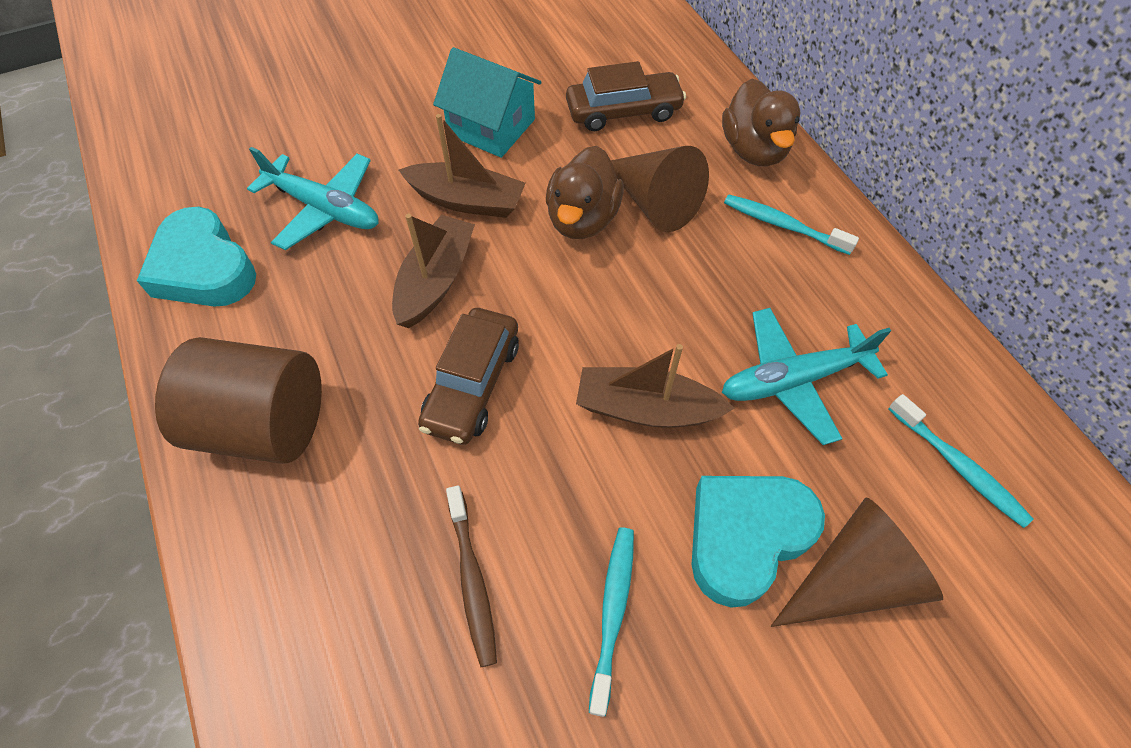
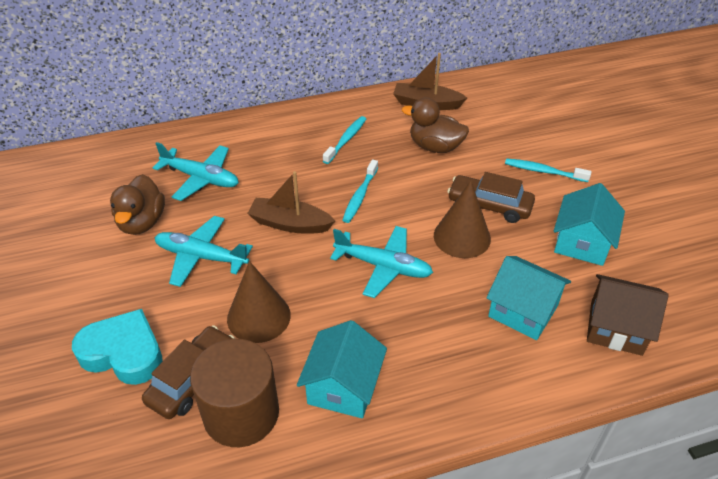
brown boat: [392,214,475,328] [399,114,526,218] [576,344,735,428] = 3 -> [247,171,335,234] [393,53,467,110] = 2
brown house: none = 0 -> [587,274,669,356] = 1
brown toothbrush: [446,486,497,667] = 1 -> none = 0
turquoise heart: [137,207,256,307] [692,476,825,608] = 2 -> [72,309,163,385] = 1
turquoise house: [433,47,541,158] = 1 -> [297,320,387,418] [486,256,571,340] [554,183,625,266] = 3
turquoise plane: [247,147,379,250] [722,308,891,445] = 2 -> [153,142,239,201] [155,216,253,287] [330,226,433,298] = 3

